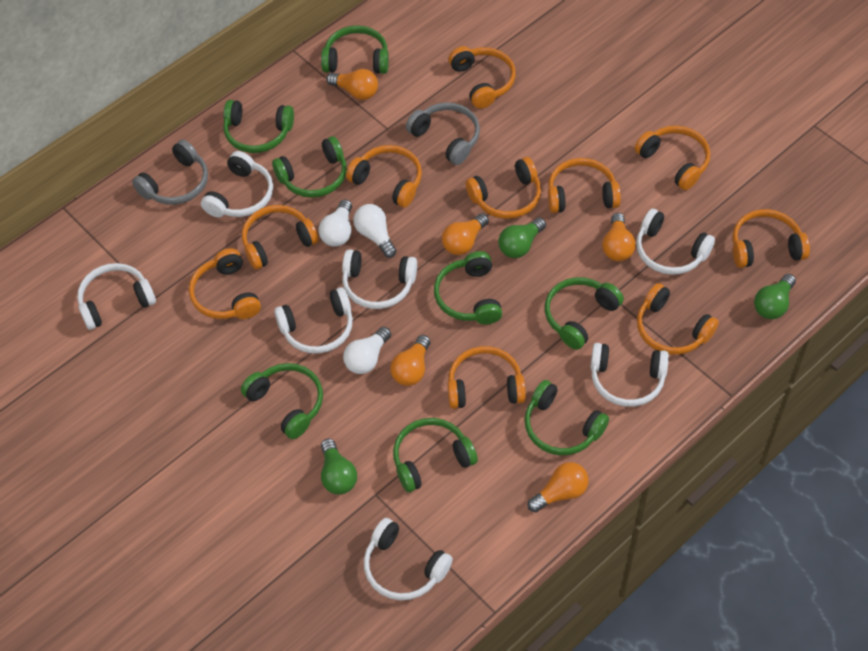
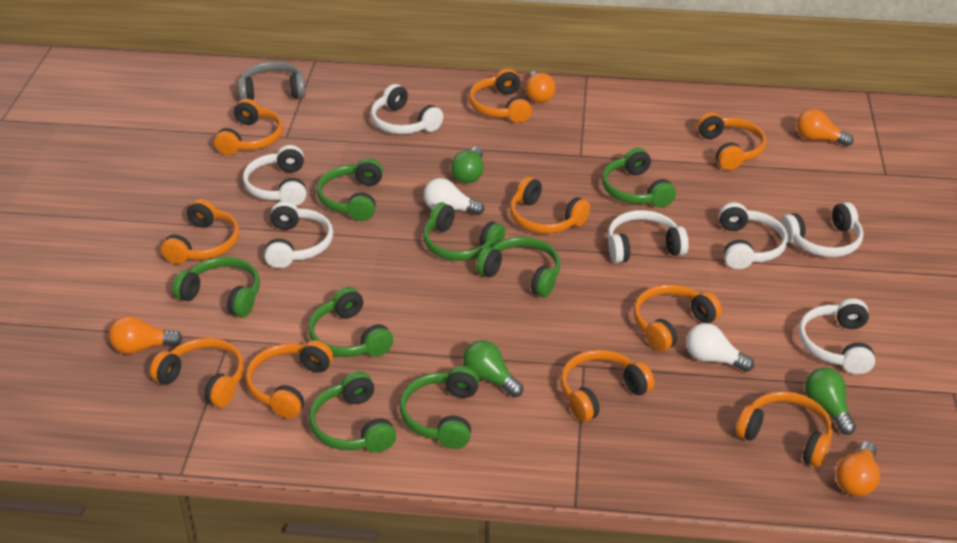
grey headphones: [132,140,208,205] [406,102,480,165] = 2 -> [238,61,306,100] = 1
orange light bulb: [326,69,378,100] [390,335,430,386] [442,214,489,255] [527,462,589,513] [602,213,636,261] = 5 -> [109,316,183,354] [525,70,556,103] [797,109,854,146] [836,441,880,496] = 4
white light bulb: [319,199,352,247] [343,327,391,374] [353,204,397,258] = 3 -> [424,178,485,215] [686,323,754,372] = 2

